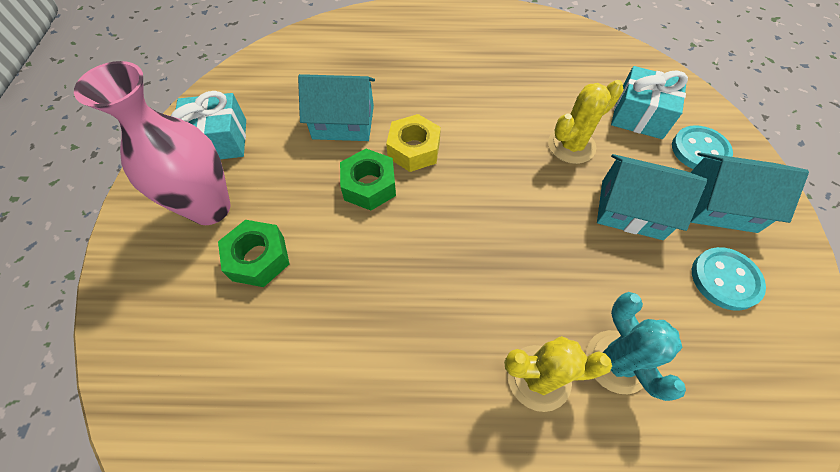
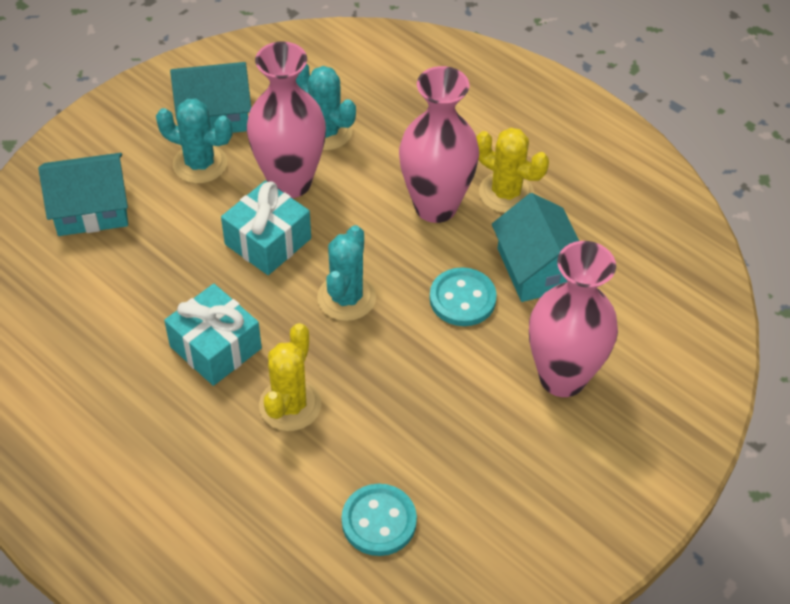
green nut: [218,220,289,287] [340,149,396,211] = 2 -> none = 0
pink vase: [74,61,231,225] = 1 -> [247,41,326,198] [399,66,479,223] [529,241,618,397] = 3
turquoise cactus: [586,292,686,401] = 1 -> [156,99,232,184] [296,63,356,151] [317,225,376,321] = 3
yellow nut: [386,114,441,172] = 1 -> none = 0

